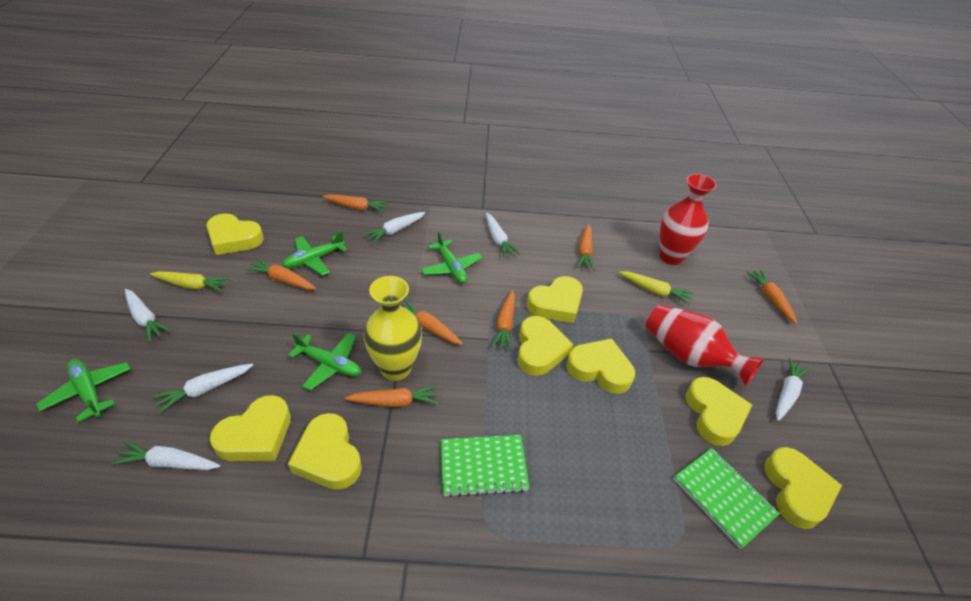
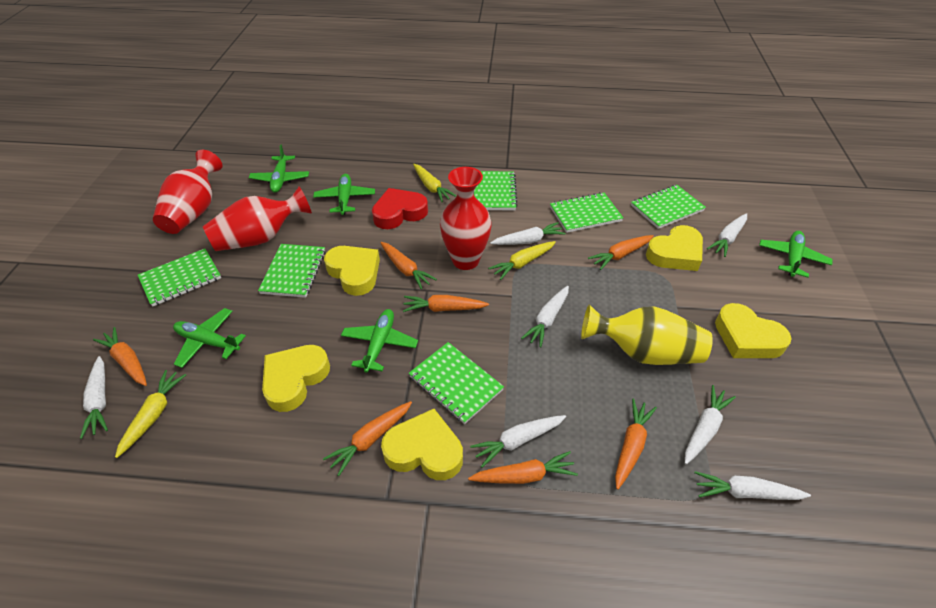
green notebook: [441,435,530,497] [674,448,780,549] = 2 -> [138,248,221,307] [258,244,326,298] [409,342,504,424] [474,171,518,211] [550,192,623,233] [631,185,706,229] = 6
green plane: [36,359,130,422] [282,231,347,276] [288,333,361,390] [421,231,482,284] = 4 -> [173,308,246,368] [249,145,309,193] [313,174,375,215] [341,309,418,373] [759,231,833,278] = 5
red heart: none = 0 -> [372,188,428,229] = 1
red vase: [646,304,764,386] [659,174,717,265] = 2 -> [153,150,223,234] [203,187,312,251] [440,167,492,270] = 3
white carrot: [111,441,220,470] [125,289,171,342] [153,364,253,413] [363,212,425,243] [486,213,520,258] [776,358,810,421] = 6 -> [80,356,108,439] [470,415,566,468] [490,222,566,245] [521,286,569,347] [685,385,736,465] [694,471,811,500] [707,213,747,257] = 7
yellow carrot: [150,271,231,292] [619,271,693,304] = 2 -> [115,370,186,458] [413,164,456,202] [488,241,556,280] = 3
yellow heart: [207,213,264,255] [210,395,291,461] [288,413,362,490] [517,316,574,376] [527,276,583,323] [566,338,635,394] [686,377,752,446] [765,447,842,529] = 8 -> [262,345,330,412] [324,246,380,296] [381,409,463,480] [646,225,703,271] [715,303,792,358] = 5

